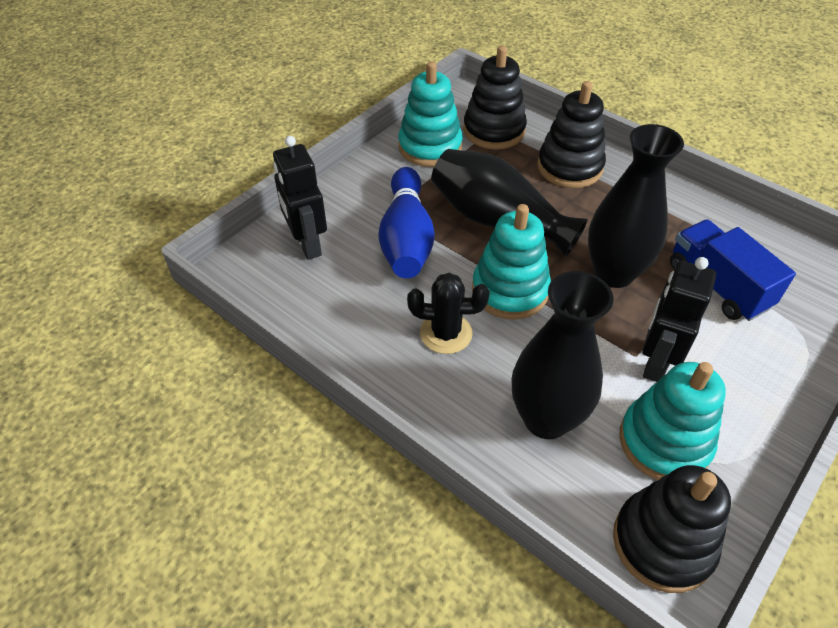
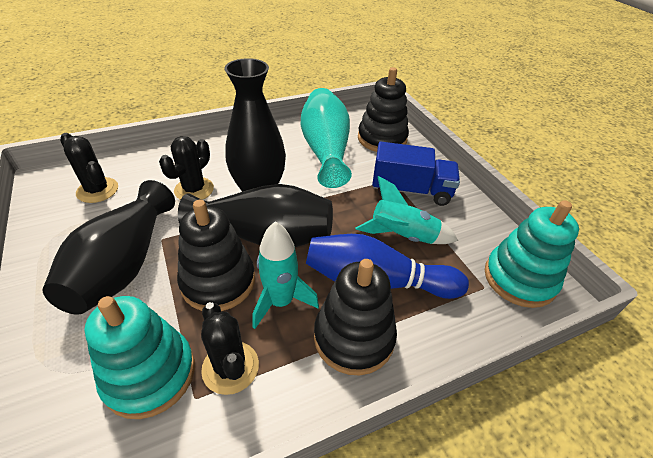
black cactus: [407,273,489,354] = 1 -> [60,133,118,203] [159,136,214,200] [201,302,259,395] = 3
black robot: [273,136,327,260] [642,257,716,382] = 2 -> none = 0
turquoise rocket: none = 0 -> [252,222,319,329] [356,176,458,244] = 2
turquoise stacking toy: [398,61,463,167] [472,204,551,320] [619,362,726,480] = 3 -> [84,296,195,419] [485,200,579,308] = 2
turquoise vase: none = 0 -> [301,88,352,188] = 1

